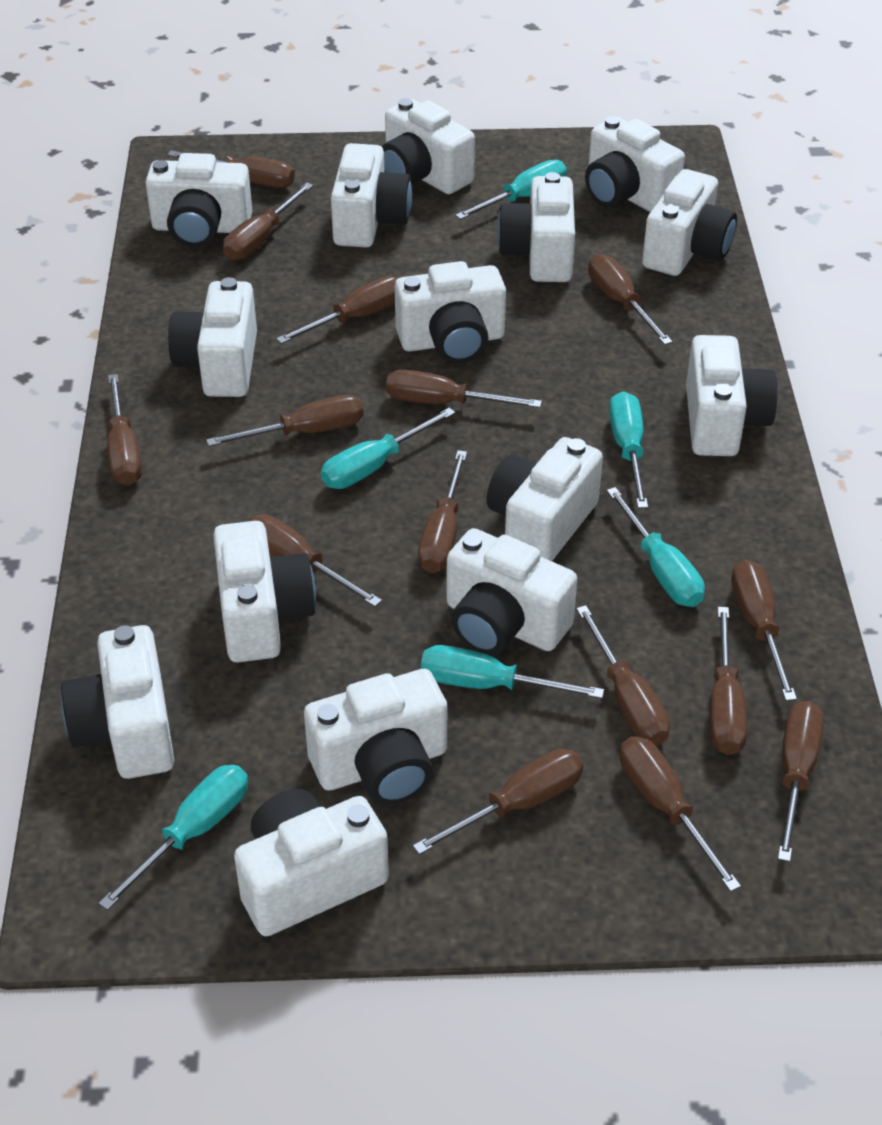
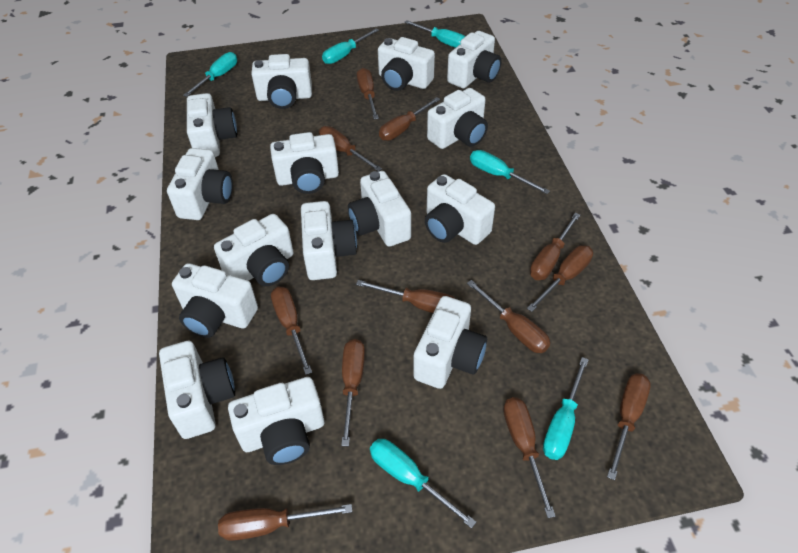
brown screwdriver: [107,374,142,486] [167,150,295,188] [206,395,363,446] [223,182,313,261] [247,515,382,607] [276,276,398,344] [386,370,542,408] [413,749,583,855] [418,450,467,573] [576,605,670,745] [588,254,673,345] [620,736,741,892] [710,607,747,755] [731,560,797,701] [778,701,824,862] = 15 -> [218,504,352,541] [271,287,312,375] [319,126,382,172] [341,339,365,447] [356,280,455,313] [357,68,379,119] [379,97,440,141] [467,280,550,353] [503,397,556,518] [527,245,593,312] [530,213,580,280] [607,373,651,481] = 12

